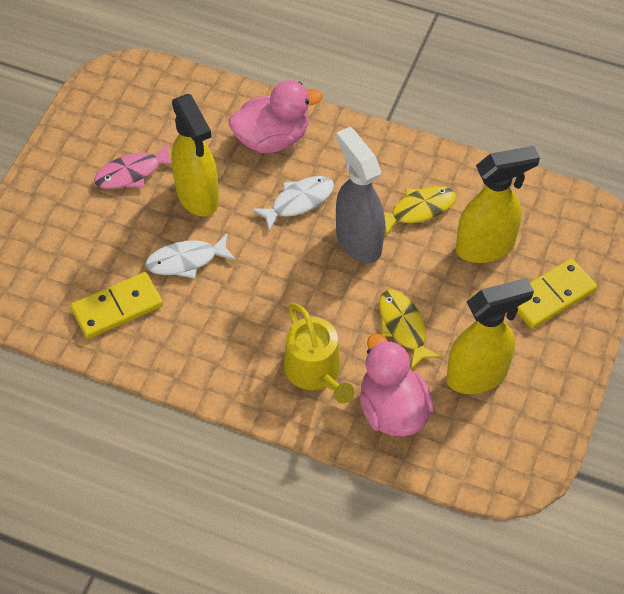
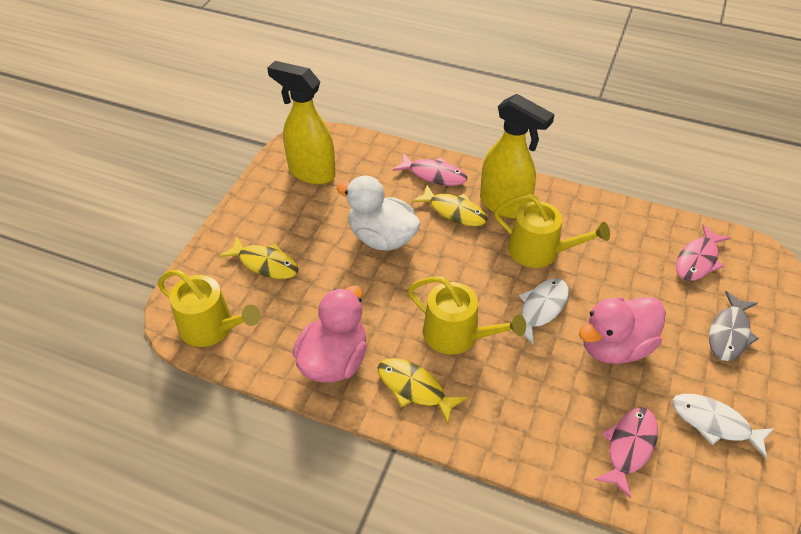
grey fish: none = 0 -> [709,291,759,361] = 1
grey spray bottle: [336,127,385,263] = 1 -> none = 0
pink fish: [94,143,172,189] = 1 -> [393,153,467,186] [594,407,658,499] [676,224,731,281] = 3
white duck: none = 0 -> [337,176,421,251] = 1
yellow domino: [70,272,163,339] [517,258,597,329] = 2 -> none = 0
yellow fish: [379,290,441,369] [384,186,457,236] = 2 -> [219,236,299,279] [378,358,467,424] [412,185,488,226] = 3
yellow spray bottle: [171,94,219,216] [446,278,534,394] [456,146,540,263] = 3 -> [267,61,335,185] [480,94,555,218] = 2
yellow watering can: [284,303,355,403] = 1 -> [158,270,261,347] [408,277,526,355] [494,194,610,268] = 3

